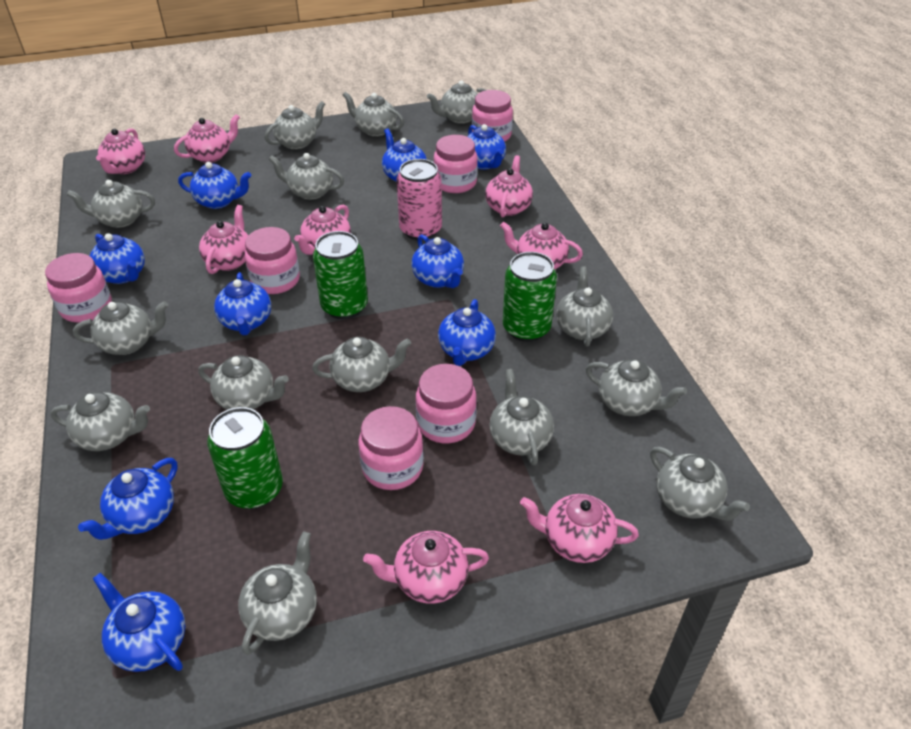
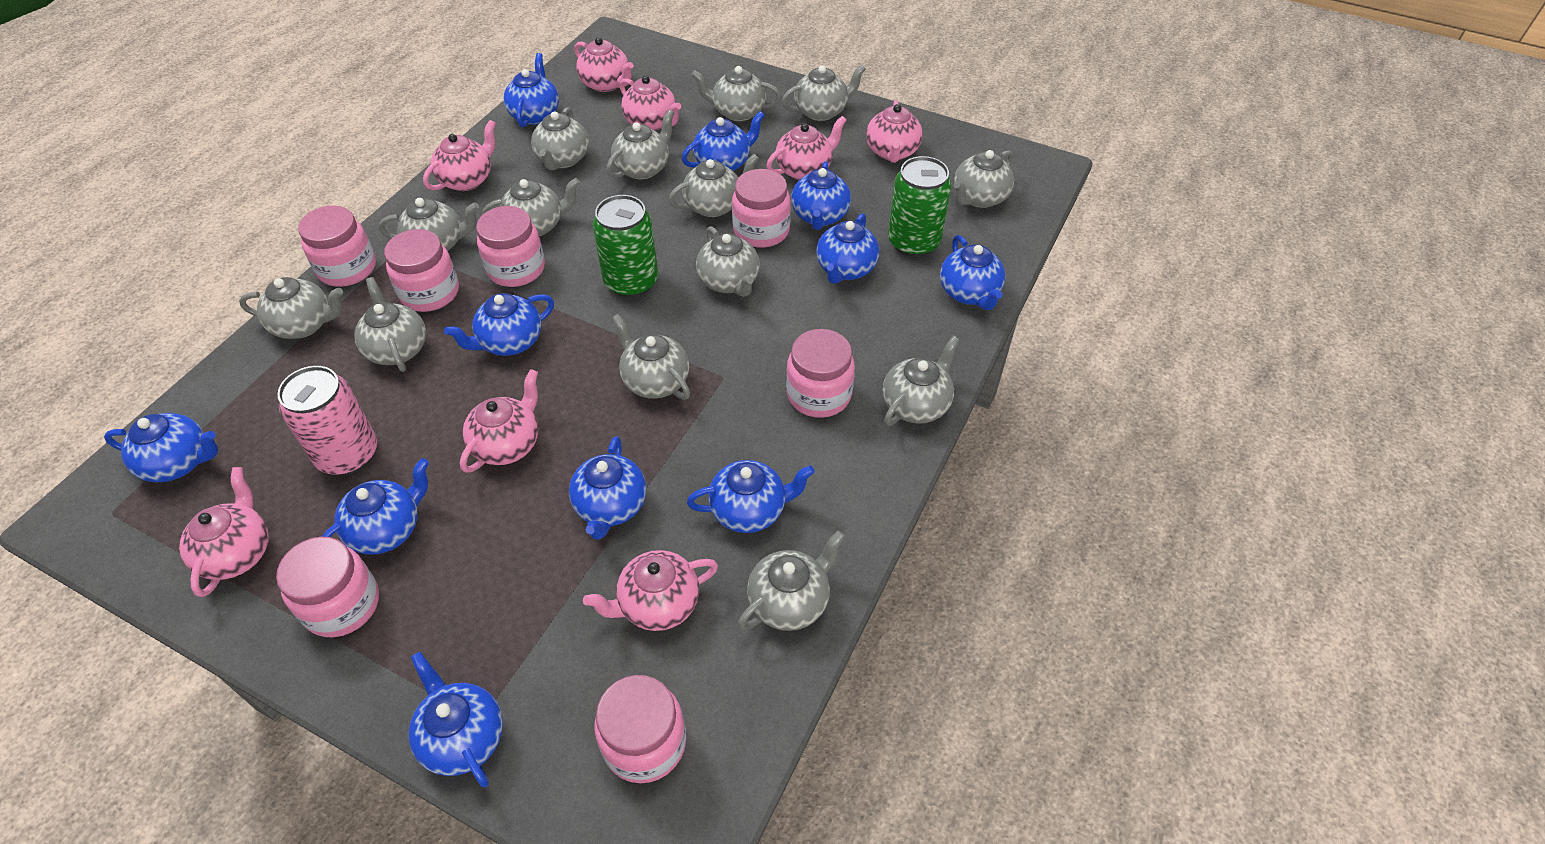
blue teapot: [78,458,178,540] [90,233,145,284] [93,573,185,672] [178,162,251,209] [214,272,271,335] [382,128,427,182] [411,234,464,288] [438,299,496,366] [467,124,506,170] = 9 -> [104,413,218,482] [321,458,429,554] [409,652,503,787] [444,293,554,356] [504,53,559,127] [569,436,646,540] [682,111,765,171] [687,460,815,533] [791,161,851,230] [816,213,879,284] [940,235,1005,310] = 11
green can: [207,407,283,509] [313,231,368,319] [503,252,557,342] = 3 -> [592,195,658,297] [888,156,952,257] = 2
pink jar: [45,253,112,323] [245,227,300,294] [359,406,424,490] [416,364,477,443] [434,135,478,193] [472,90,513,142] = 6 -> [276,537,379,637] [298,205,376,287] [384,229,459,312] [476,206,545,287] [595,675,686,783] [732,169,791,248] [786,329,855,418] = 7

